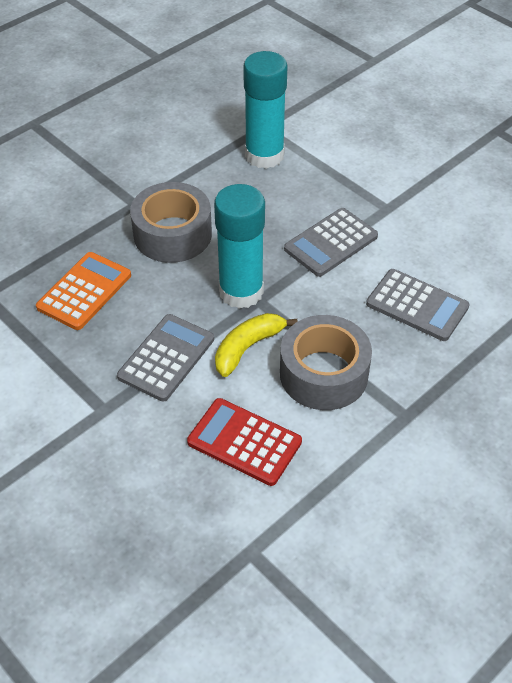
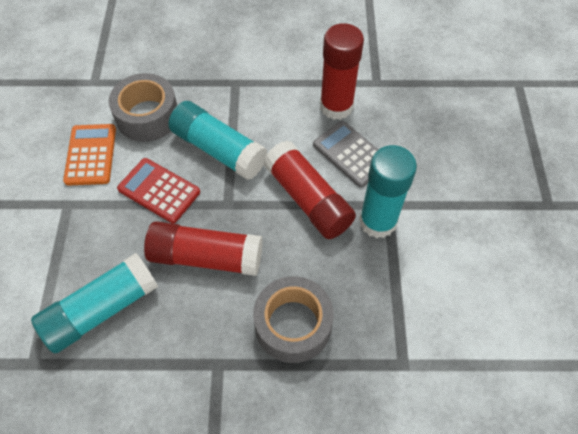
grey calculator: [117,314,214,402] [284,208,378,277] [366,269,470,341] = 3 -> [313,121,378,187] = 1
red glue stick: none = 0 -> [144,221,263,276] [263,141,356,239] [320,23,364,120] = 3
turquoise glue stick: [214,184,265,309] [243,51,288,169] = 2 -> [31,253,158,353] [169,101,267,180] [359,145,417,238] = 3
yellow banana: [215,313,298,377] = 1 -> none = 0

